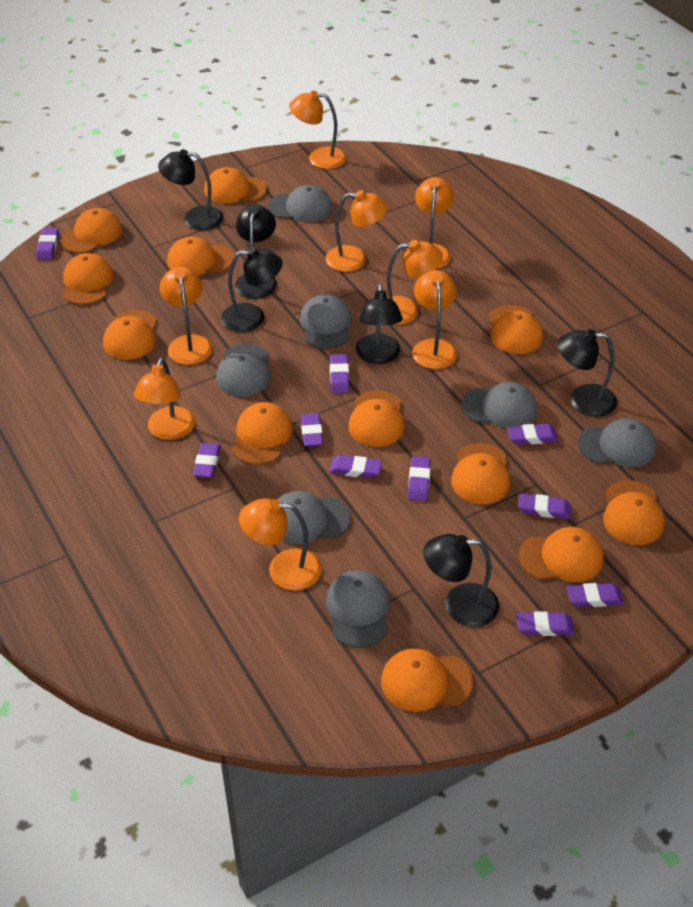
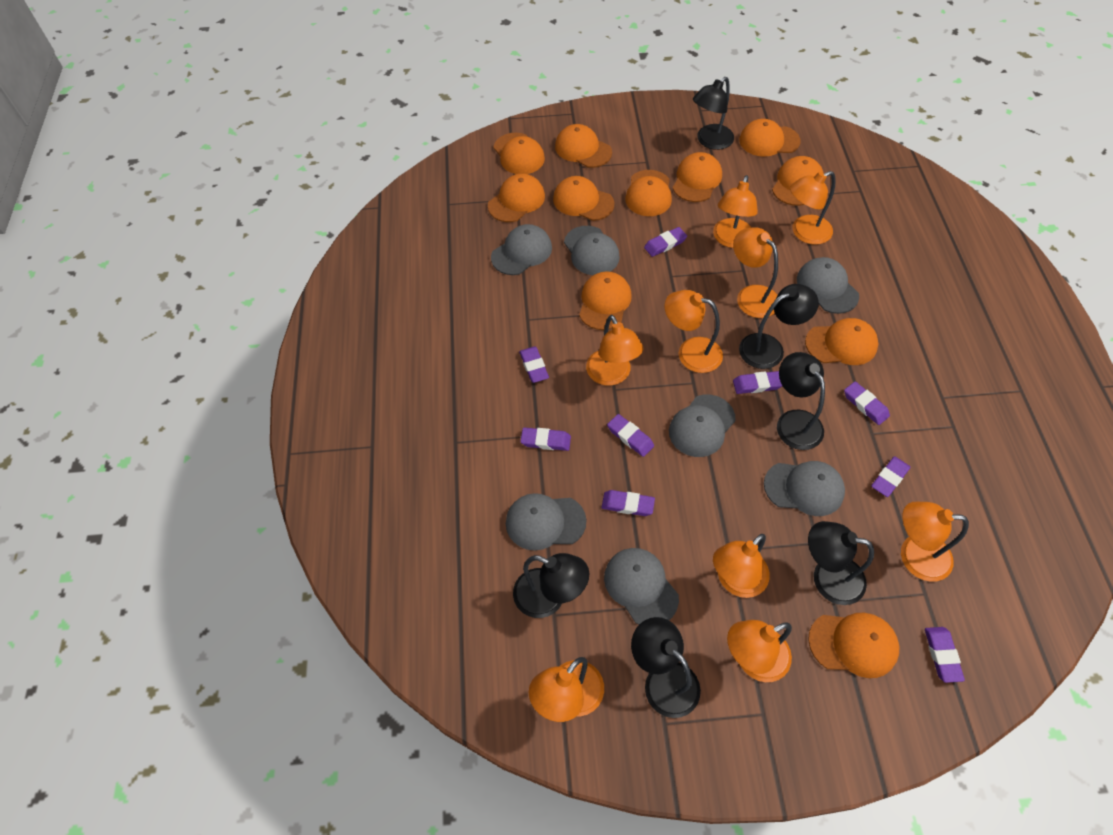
orange cap: [60,208,122,253] [62,253,114,305] [103,310,157,360] [167,237,234,275] [204,167,267,204] [232,402,293,465] [348,390,405,447] [381,648,473,712] [451,443,510,504] [489,305,543,354] [519,527,604,582] [603,480,665,545] = 12 -> [488,173,545,222] [494,133,545,174] [553,176,614,221] [555,124,612,168] [579,271,632,330] [625,170,672,216] [673,152,722,202] [739,119,801,157] [772,156,823,206] [805,318,878,365] [808,613,899,678] = 11
orange lamp: [134,358,195,440] [160,266,212,365] [239,498,322,591] [289,91,346,169] [326,190,388,272] [387,240,443,325] [412,270,457,369] [415,177,454,269] = 8 -> [529,657,604,722] [586,315,644,386] [665,290,723,373] [713,175,758,248] [713,534,770,598] [727,620,792,682] [733,227,778,318] [790,171,836,245] [901,502,969,582] = 9
purple eraser: [36,228,59,260] [193,443,221,478] [301,413,323,447] [329,455,382,478] [330,354,349,393] [408,456,431,501] [507,424,558,445] [517,611,574,636] [519,493,571,519] [567,583,624,607] = 10 -> [519,347,549,383] [521,428,571,451] [602,490,655,516] [607,414,654,457] [644,227,687,257] [733,371,782,394] [844,381,890,425] [871,456,911,497] [925,627,965,683] = 9

